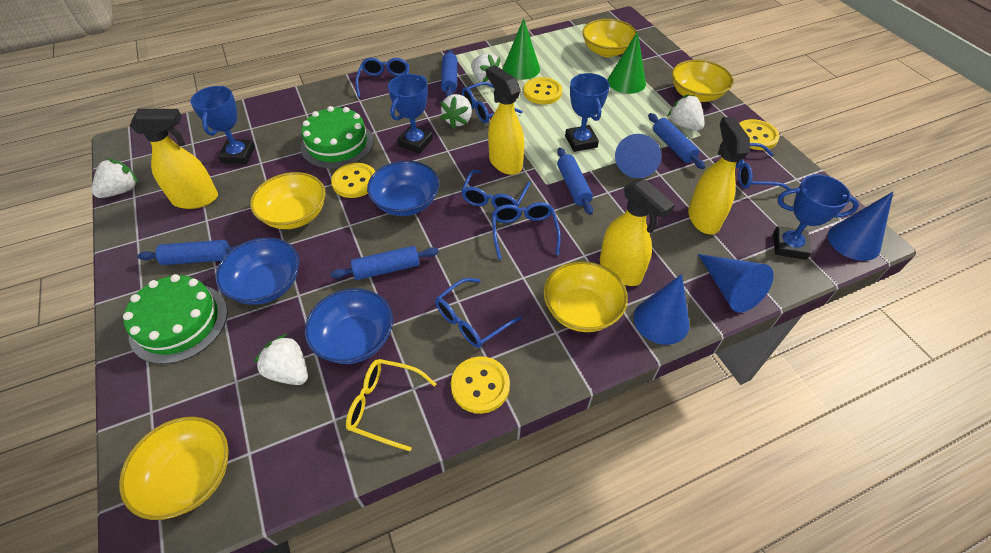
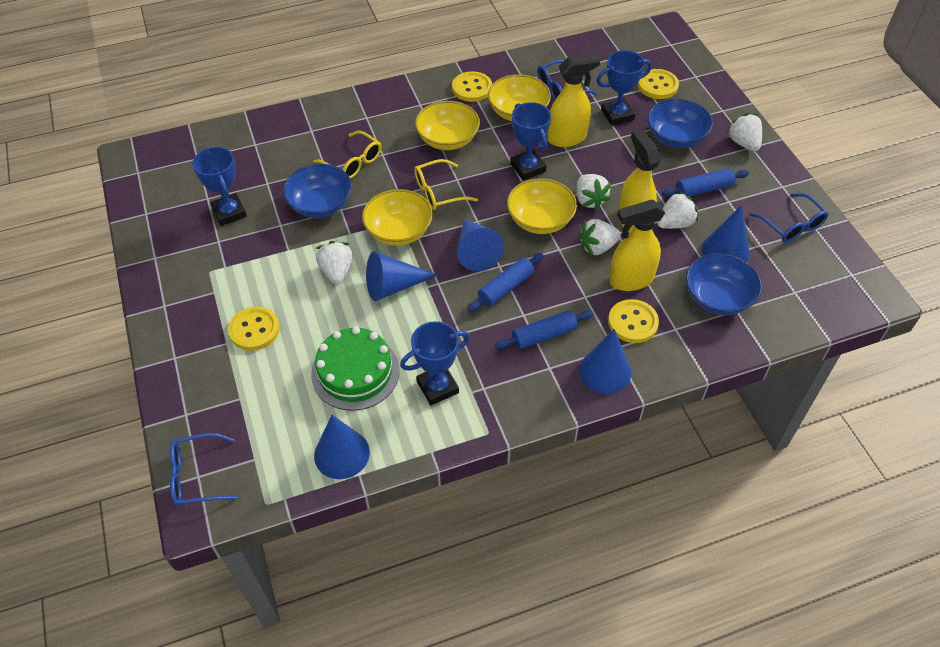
blue cone: [615,134,662,178] [634,274,689,345] [698,254,774,312] [828,192,893,261] = 4 -> [314,415,370,479] [366,251,438,301] [457,219,504,271] [579,329,631,394] [702,205,750,262] = 5
blue glasses: [356,58,409,98] [435,278,522,348] [461,170,530,208] [462,82,523,123] [492,202,561,260] [735,143,791,190] = 6 -> [170,433,238,507] [537,60,598,100] [750,193,829,243] = 3
blue rolling pin: [137,240,238,265] [330,246,439,280] [441,49,457,97] [557,147,593,215] [648,113,705,169] = 5 -> [468,253,544,312] [495,310,593,349] [662,168,749,197] = 3
green cake: [123,274,228,364] [301,106,374,169] = 2 -> [311,327,400,411] = 1
green cone: [503,18,540,80] [608,31,646,94] = 2 -> none = 0
yellow bowl: [119,417,229,520] [250,172,325,229] [543,261,628,332] [582,19,637,57] [672,60,733,102] = 5 -> [362,189,433,246] [415,101,480,150] [488,74,551,121] [507,178,577,234] = 4
yellow glasses: [346,359,436,451] = 1 -> [313,131,381,179] [414,159,478,210] = 2
yellow spray bottle: [130,109,218,209] [486,65,524,175] [600,178,675,286] [688,117,750,234] = 4 -> [548,53,600,147] [609,200,665,291] [619,129,661,233] = 3

